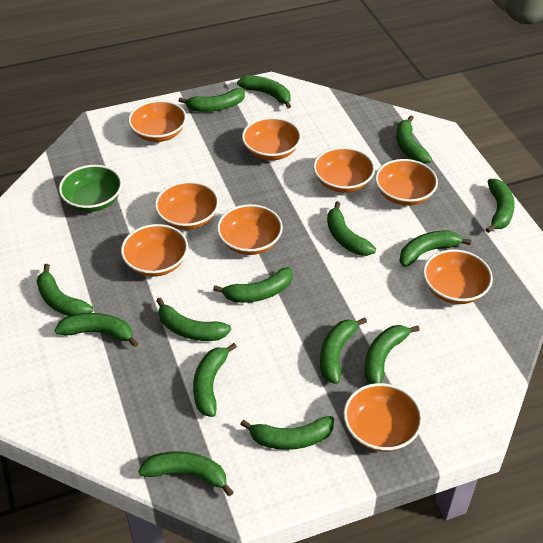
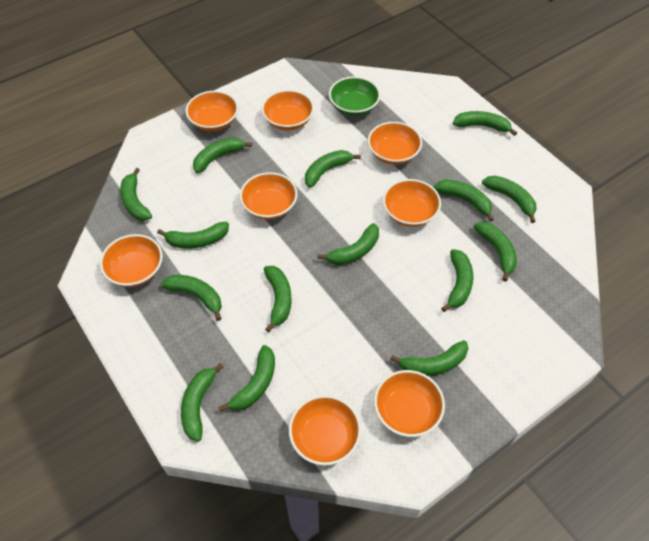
orange bowl: [121,224,188,277] [128,100,187,142] [155,181,219,230] [217,204,283,255] [242,117,301,160] [313,147,375,193] [343,383,423,452] [375,159,438,206] [423,249,493,304] = 9 -> [100,234,163,287] [186,91,238,131] [240,172,298,220] [261,90,314,130] [289,395,361,466] [368,122,422,165] [374,370,445,437] [383,179,441,227] = 8

